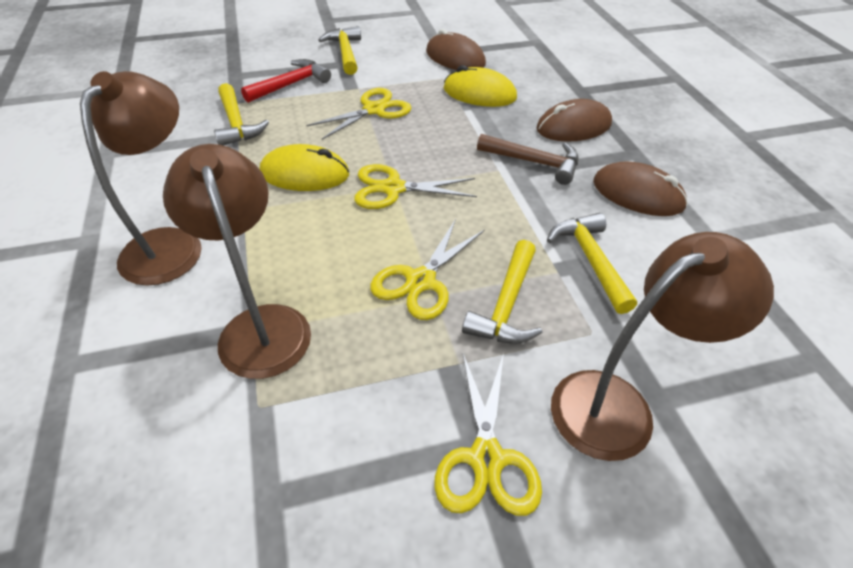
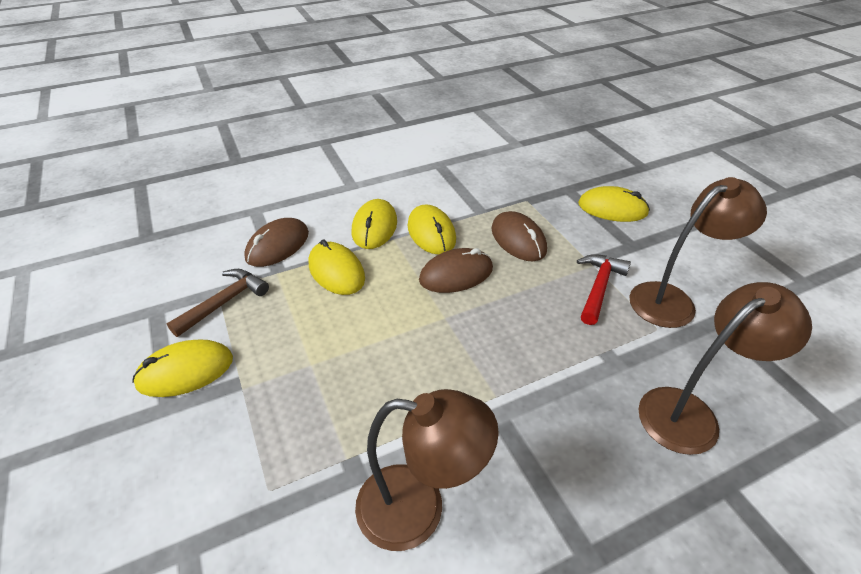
yellow hammer: [214,83,269,146] [318,26,361,75] [462,240,543,344] [547,213,637,314] = 4 -> none = 0
yellow mouse: [260,144,349,191] [444,65,517,107] = 2 -> [132,340,233,397] [309,239,365,295] [352,199,397,249] [408,204,456,255] [578,186,650,222] = 5
yellow scissors: [306,88,411,140] [354,164,477,209] [370,219,485,320] [434,353,542,516] = 4 -> none = 0

